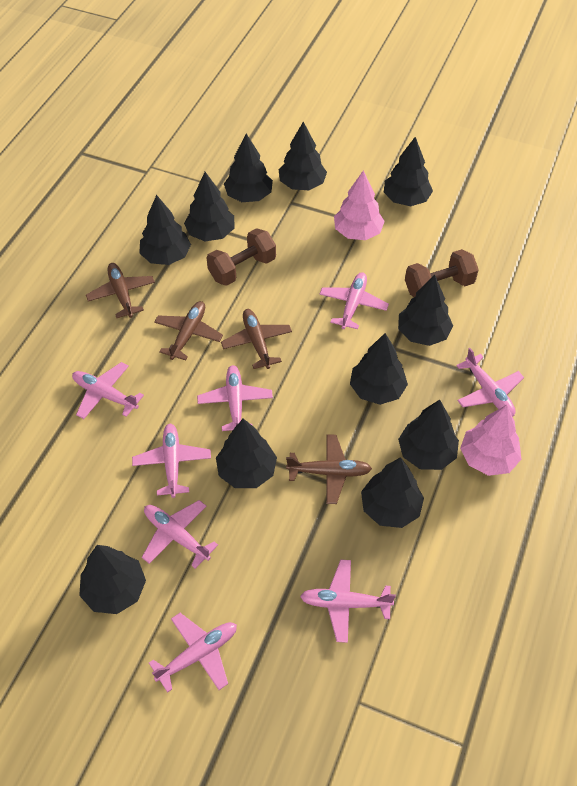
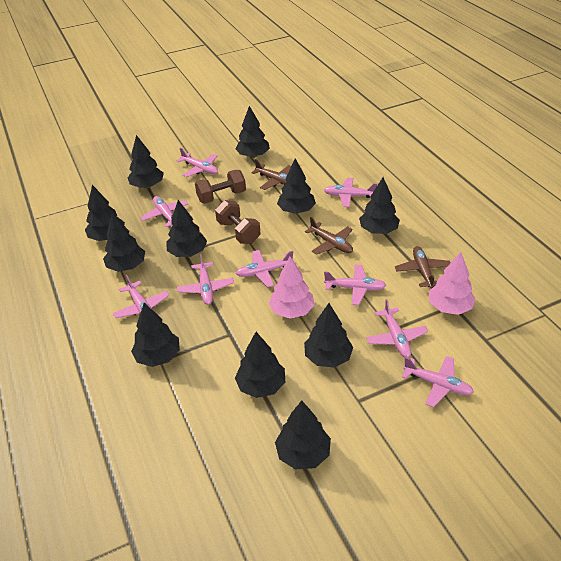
brown plane: [86,263,155,318] [154,301,223,360] [221,309,292,369] [286,435,372,504] = 4 -> [251,159,291,190] [305,217,353,255] [395,246,450,289] = 3
pink plane: [72,362,144,419] [132,424,211,498] [142,500,218,569] [149,613,237,693] [197,365,273,431] [300,560,396,643] [319,272,389,329] [456,348,524,416] = 8 -> [113,275,169,318] [140,196,188,227] [177,148,218,177] [177,254,234,305] [236,250,294,287] [324,178,377,207] [324,265,386,305] [366,299,428,358] [402,356,474,407] = 9

